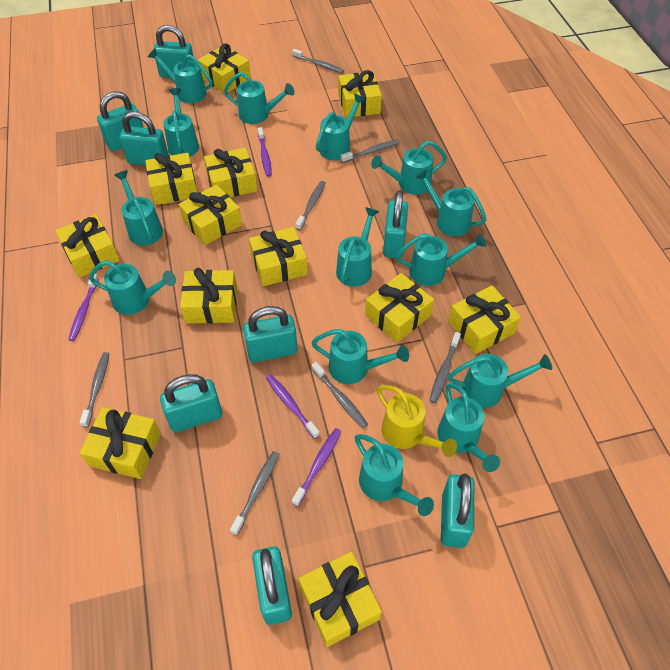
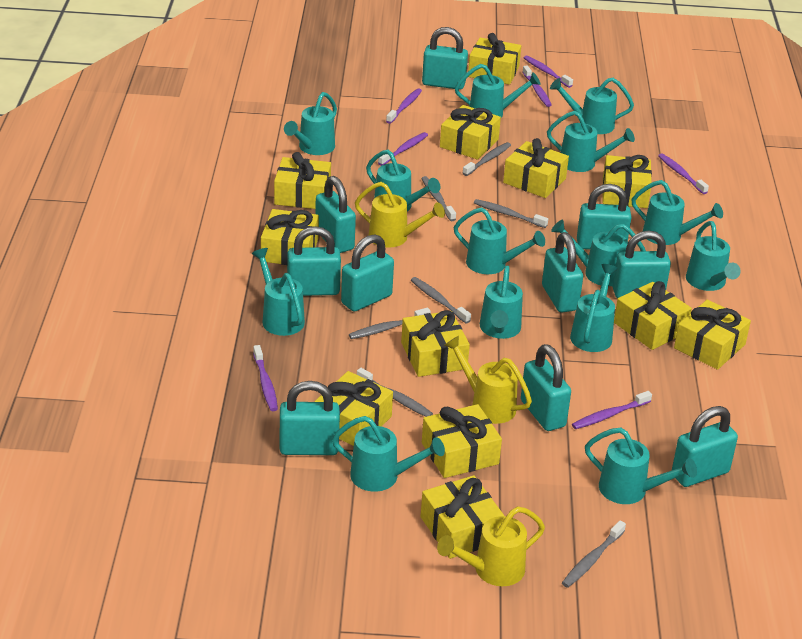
purple toothbrush: [68,274,99,341] [257,127,272,177] [266,374,320,439] [292,428,342,507] = 4 -> [253,345,278,411] [378,132,428,166] [386,88,422,124] [523,65,552,107] [524,56,573,88] [572,391,652,429] [658,153,709,194] = 7
turquoise padlock: [97,91,144,151] [120,111,169,165] [153,25,194,78] [160,374,222,432] [243,306,297,362] [252,546,292,625] [383,191,408,258] [441,473,474,548] = 8 -> [280,381,340,455] [287,226,341,296] [315,176,356,253] [341,234,394,311] [422,27,468,90] [521,344,571,431] [542,232,583,312] [577,184,632,250] [612,231,671,298] [672,406,738,487] = 10
yellow watering can: [376,385,457,457] = 1 -> [355,182,445,248] [437,506,545,586] [444,336,532,424] = 3

